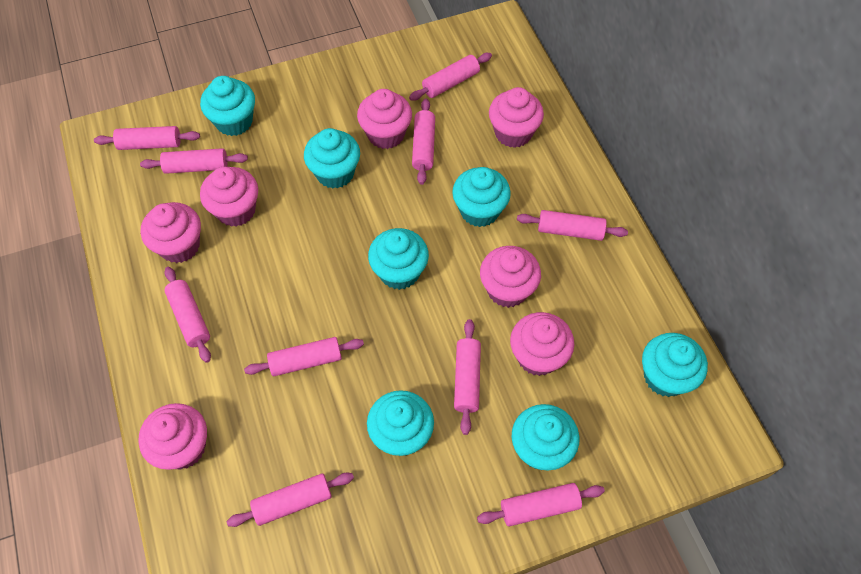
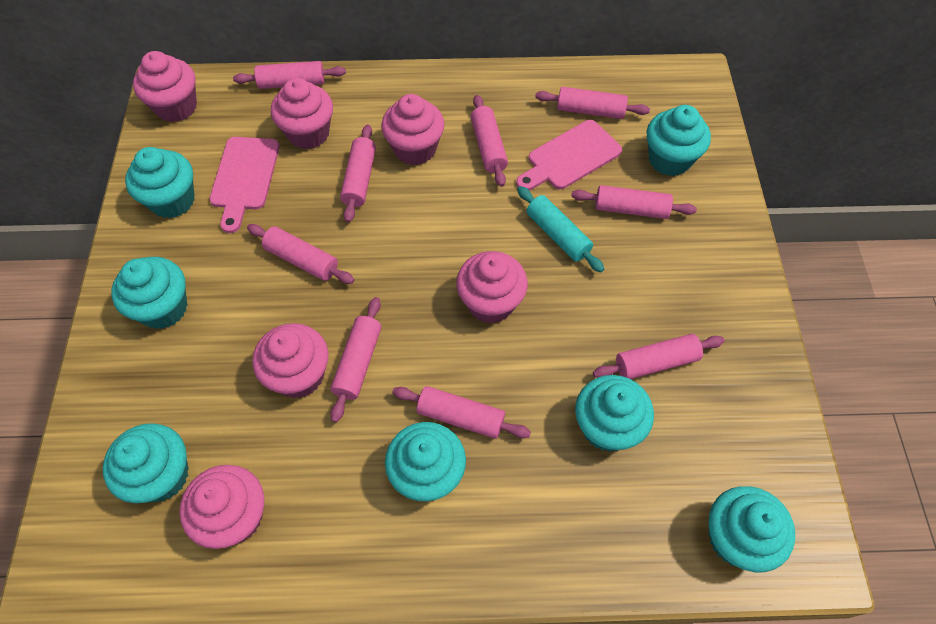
pink cupcake: [138,403,207,470] [140,202,201,263] [200,167,258,227] [357,89,412,149] [480,246,541,308] [489,87,544,148] [510,312,574,376] = 7 -> [133,51,197,122] [179,465,264,549] [252,323,328,398] [271,78,333,149] [381,94,444,165] [456,251,528,323] = 6
pink cutting board: none = 0 -> [209,137,280,233] [516,120,622,191] = 2
pink rolling pin: [94,126,200,150] [140,148,248,174] [164,267,211,363] [227,473,354,527] [244,337,364,376] [409,53,492,101] [412,99,435,185] [454,319,481,435] [477,483,605,527] [517,210,628,241] = 10 -> [233,61,346,89] [247,224,354,284] [330,297,381,423] [340,124,376,223] [392,386,531,439] [471,95,508,187] [535,87,650,119] [571,185,697,219] [593,334,724,379] = 9
turquoise rolling pin: none = 0 -> [517,186,604,273] = 1

